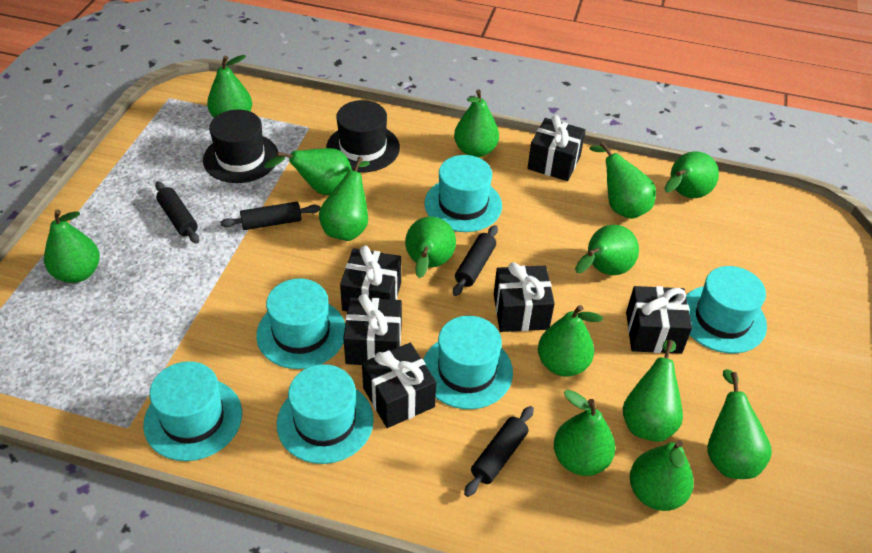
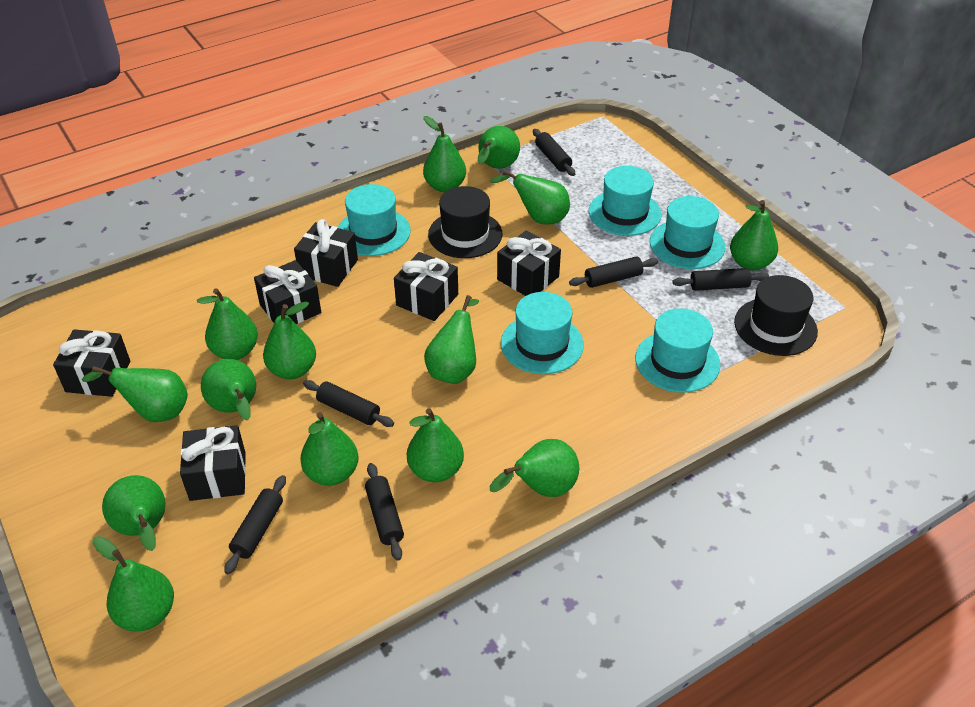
black rolling pin: [155,181,199,244] [220,202,320,230] [453,225,498,296] [464,406,534,497] = 4 -> [224,475,286,574] [303,380,394,427] [365,463,404,561] [533,129,575,176] [569,256,658,288] [672,268,769,291] = 6
turquoise hat: [143,361,242,461] [256,278,345,369] [277,364,374,464] [423,316,513,409] [424,155,502,232] [686,266,767,353] = 6 -> [338,184,411,256] [501,292,584,374] [589,166,662,236] [635,308,720,393] [650,196,725,269] = 5

